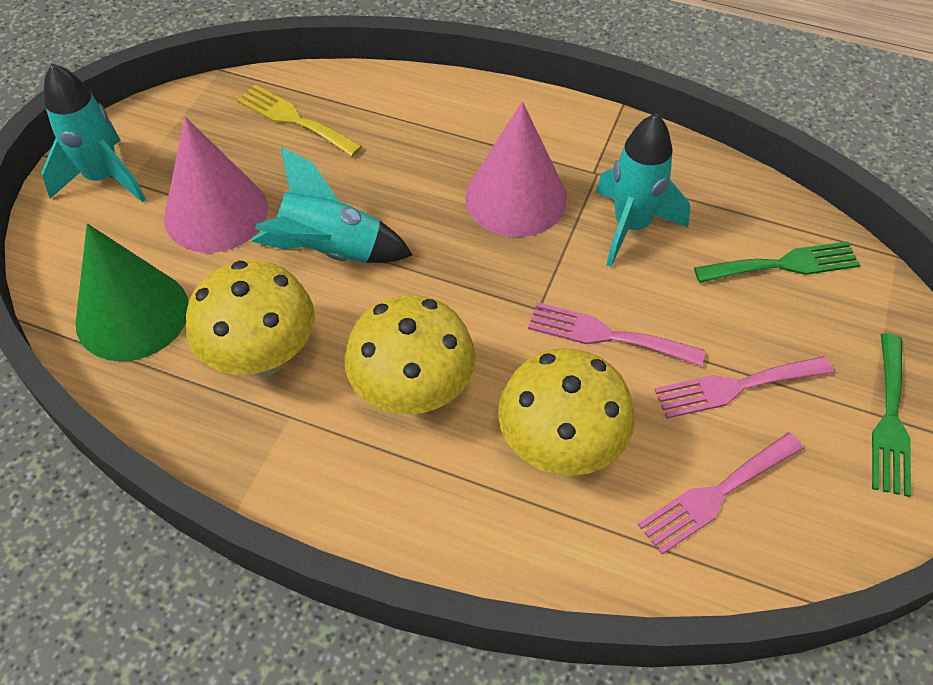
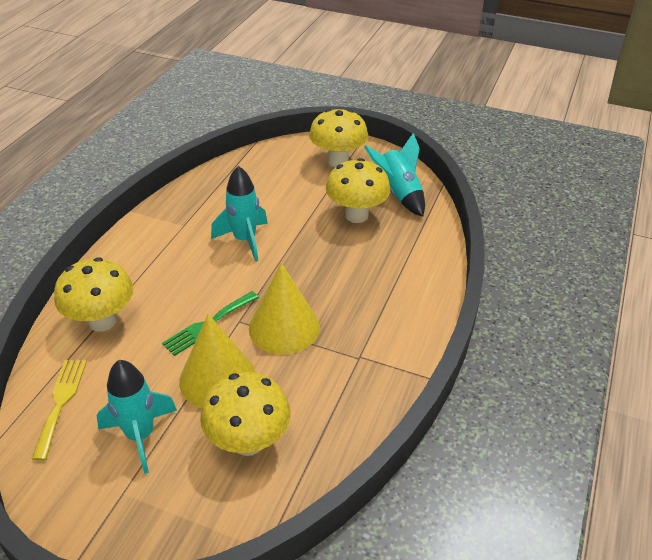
green cone: [76,223,189,362] = 1 -> none = 0
green fork: [694,241,860,283] [872,333,911,497] = 2 -> [162,291,259,356] = 1
pink cone: [164,117,268,253] [465,101,567,237] = 2 -> none = 0
pink fork: [528,302,705,367] [638,433,804,554] [654,356,833,419] = 3 -> none = 0
yellow cone: none = 0 -> [179,314,255,408] [249,263,320,355] = 2
yellow mushroom: [186,261,315,377] [345,295,476,414] [498,348,635,476] = 3 -> [54,257,133,332] [200,372,291,456] [309,109,368,167] [326,158,391,223] = 4

